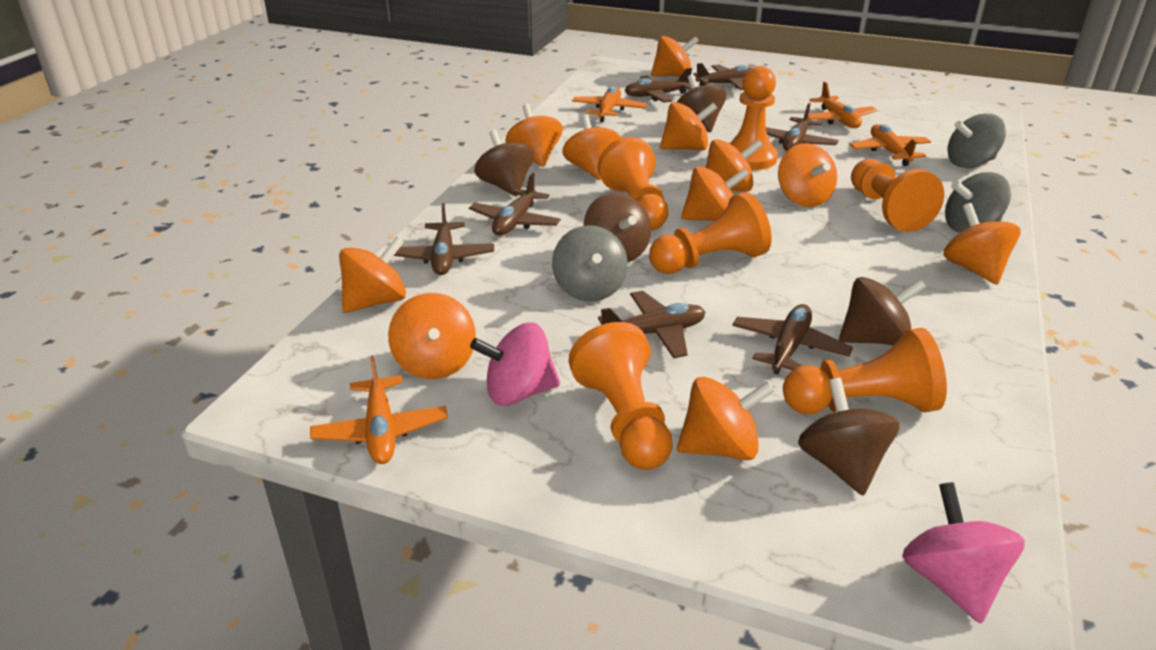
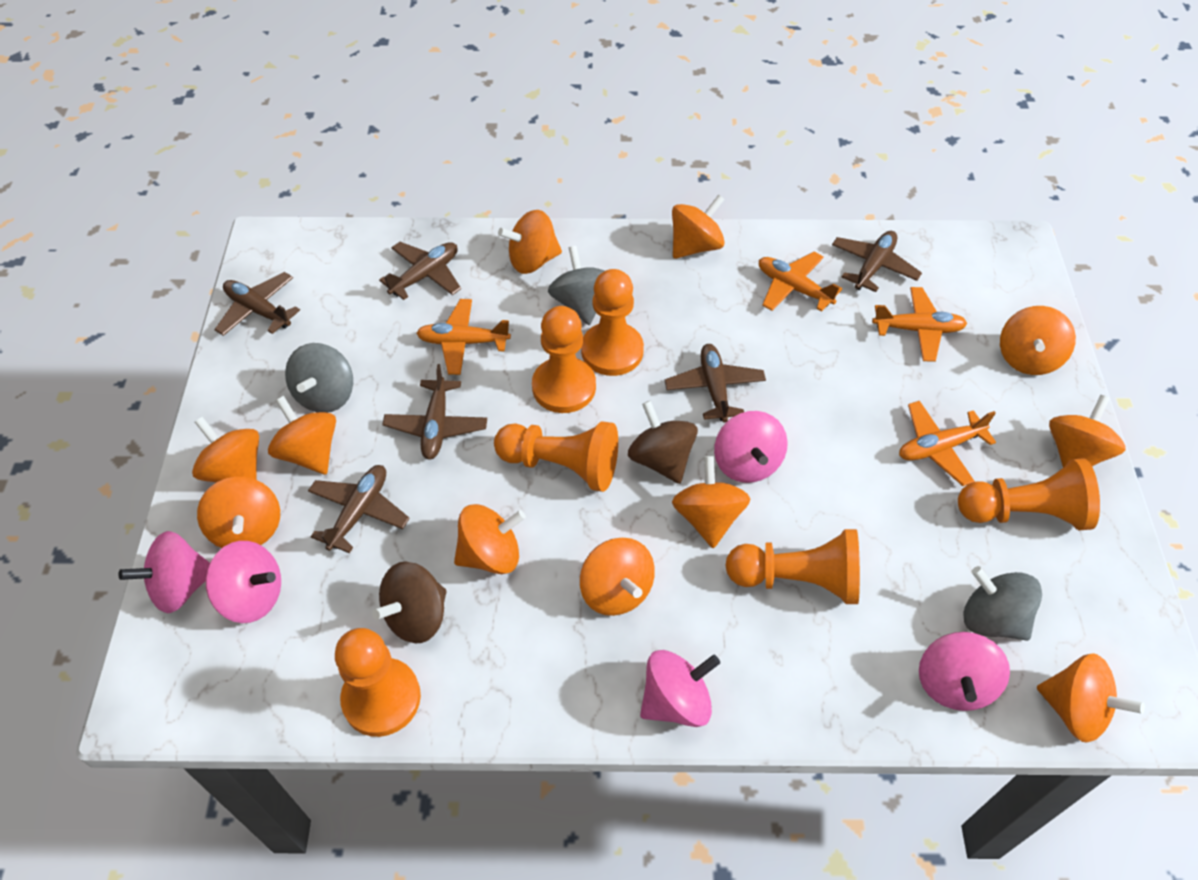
brown plane: [394,203,494,275] [469,173,561,236] [598,291,705,359] [625,68,692,103] [693,63,752,90] [732,304,853,375] [766,103,839,151] = 7 -> [214,272,300,336] [308,465,410,553] [379,242,461,300] [382,364,487,460] [664,344,766,422] [832,231,922,292] = 6
brown spinning top: [474,130,534,196] [584,192,651,262] [677,74,726,132] [798,378,900,495] [839,277,926,345] = 5 -> [372,562,447,643] [628,400,698,484] = 2
pink spinning top: [470,322,560,406] [902,482,1025,624] = 2 -> [118,531,210,613] [206,541,281,623] [640,650,720,727] [714,411,788,483] [919,632,1010,711] = 5

